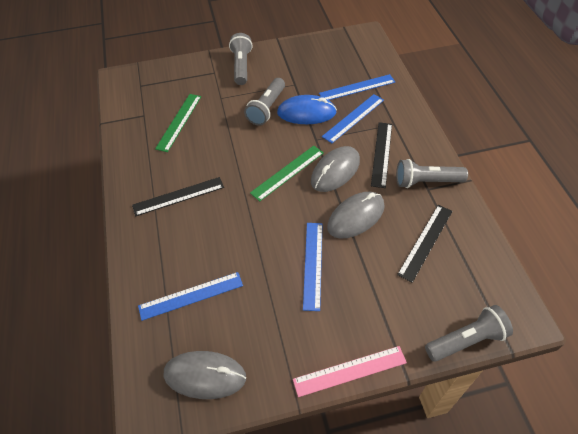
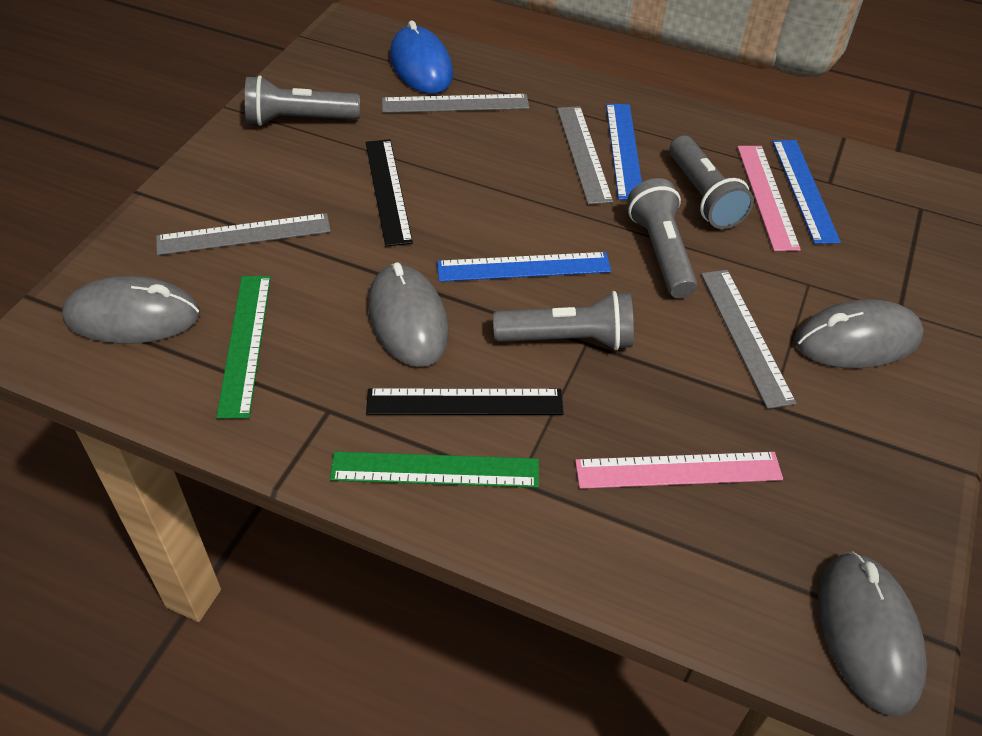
black ruler: [132,177,224,216] [371,122,392,188] [397,205,453,283] = 3 -> [366,139,413,247] [366,388,564,415] = 2
blue ruler: [138,272,243,321] [303,223,323,311] [319,74,395,100] [322,94,384,143] = 4 -> [437,252,611,282] [606,104,642,200] [772,140,841,244] = 3
grey mouse: [164,351,246,399] [311,146,360,192] [327,192,385,239] = 3 -> [62,276,200,344] [369,262,449,367] [795,299,924,368] [818,552,927,717] = 4
grey ruler: none = 0 -> [156,213,331,255] [382,94,529,113] [557,106,613,205] [701,270,796,409] = 4
pink ruler: [293,346,407,397] = 1 -> [575,452,783,489] [737,146,801,251] = 2

